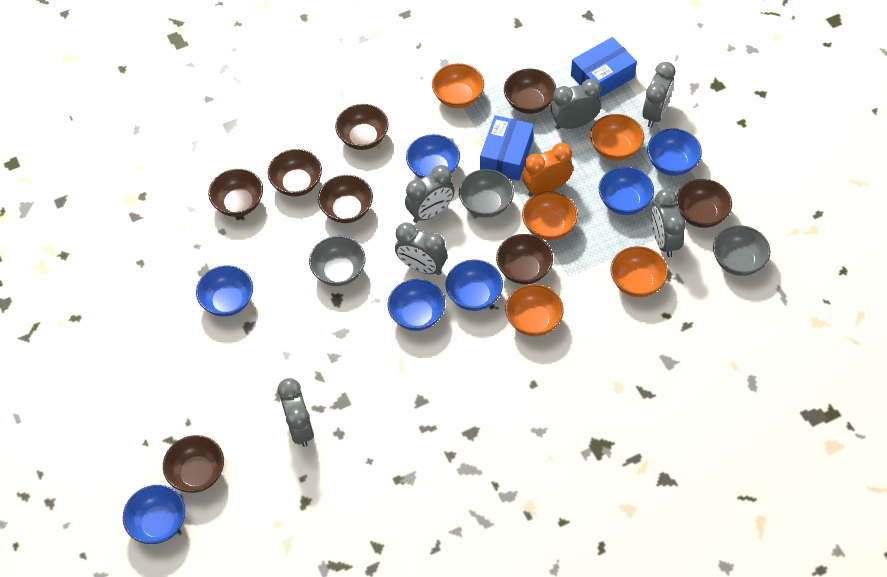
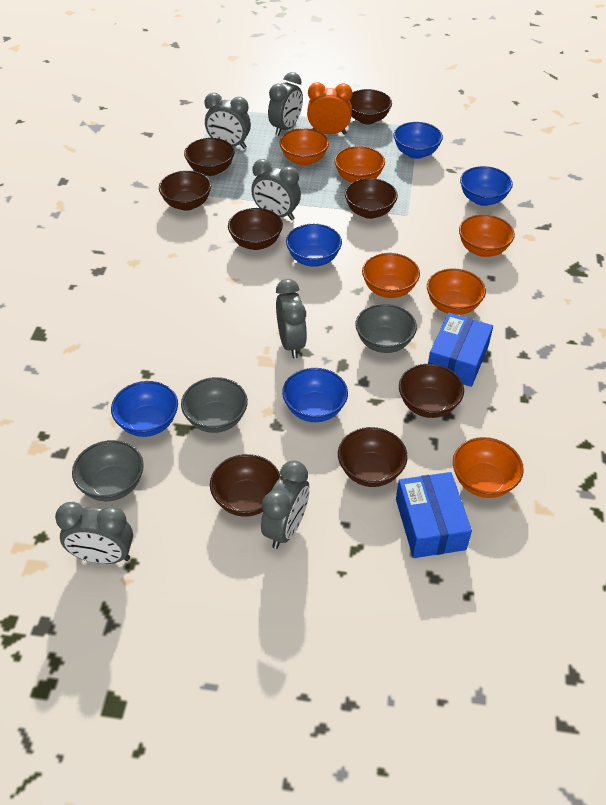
blue bowl: [123,485,185,544] [196,265,253,317] [387,279,445,331] [406,134,460,179] [446,260,503,311] [599,167,654,215] [647,128,702,176] = 7 -> [111,381,178,437] [282,368,348,422] [286,224,342,267] [393,122,443,159] [460,166,513,206] = 5
orange bowl: [432,63,484,108] [505,284,564,336] [522,191,578,241] [590,114,644,161] [610,246,668,297] = 5 -> [280,128,329,166] [334,146,385,183] [362,253,420,298] [427,268,486,315] [453,437,524,498] [459,214,515,257] = 6

